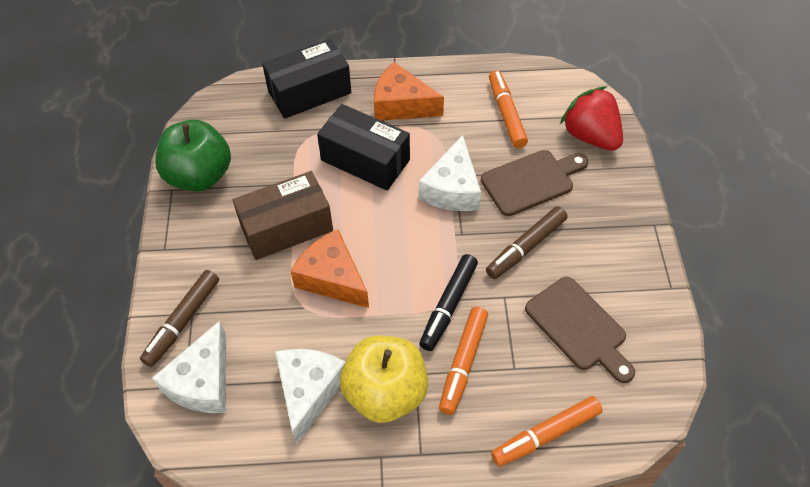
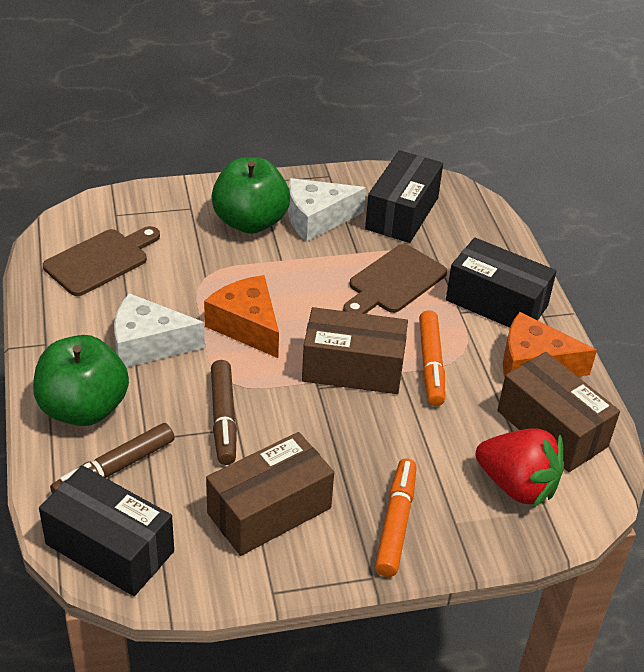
black box: [262,39,351,119] [317,104,410,191] = 2 -> [39,465,174,596] [365,150,443,243] [446,238,557,328] = 3
black marker: [419,254,478,351] = 1 -> none = 0
brown box: [233,171,333,260] = 1 -> [206,432,334,556] [302,307,408,394] [497,352,620,472] = 3
green apple: [155,120,231,192] = 1 -> [33,335,129,426] [211,157,290,234] = 2
orange marker: [439,307,488,415] [489,70,528,148] [491,396,603,467] = 3 -> [375,458,417,577] [419,310,445,406] = 2
white cheese: [152,321,226,413] [275,349,345,444] [419,135,481,211] = 3 -> [114,293,205,368] [288,178,366,242] = 2
yellow apple: [340,336,428,423] = 1 -> none = 0

